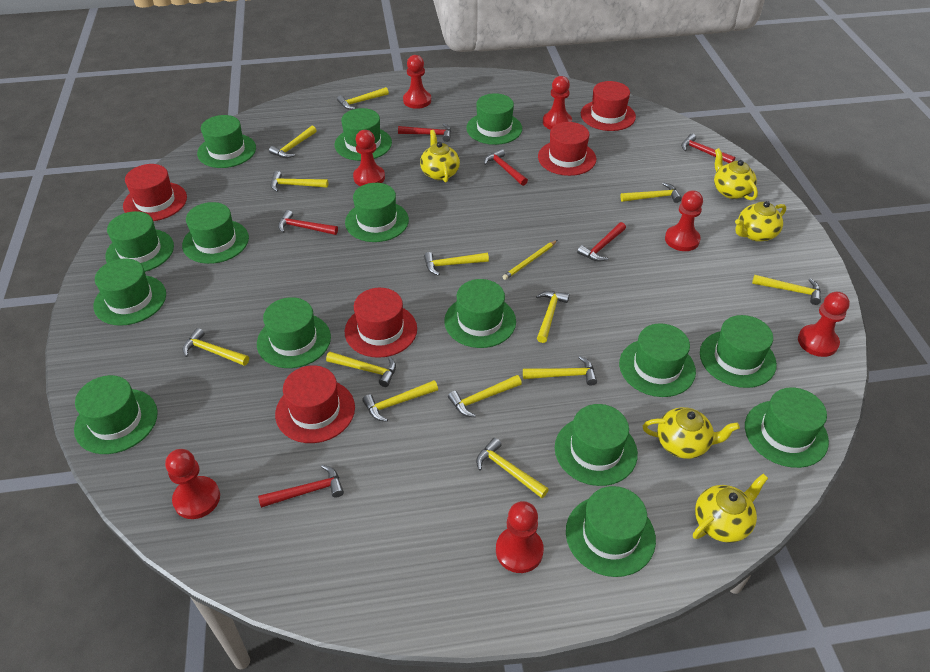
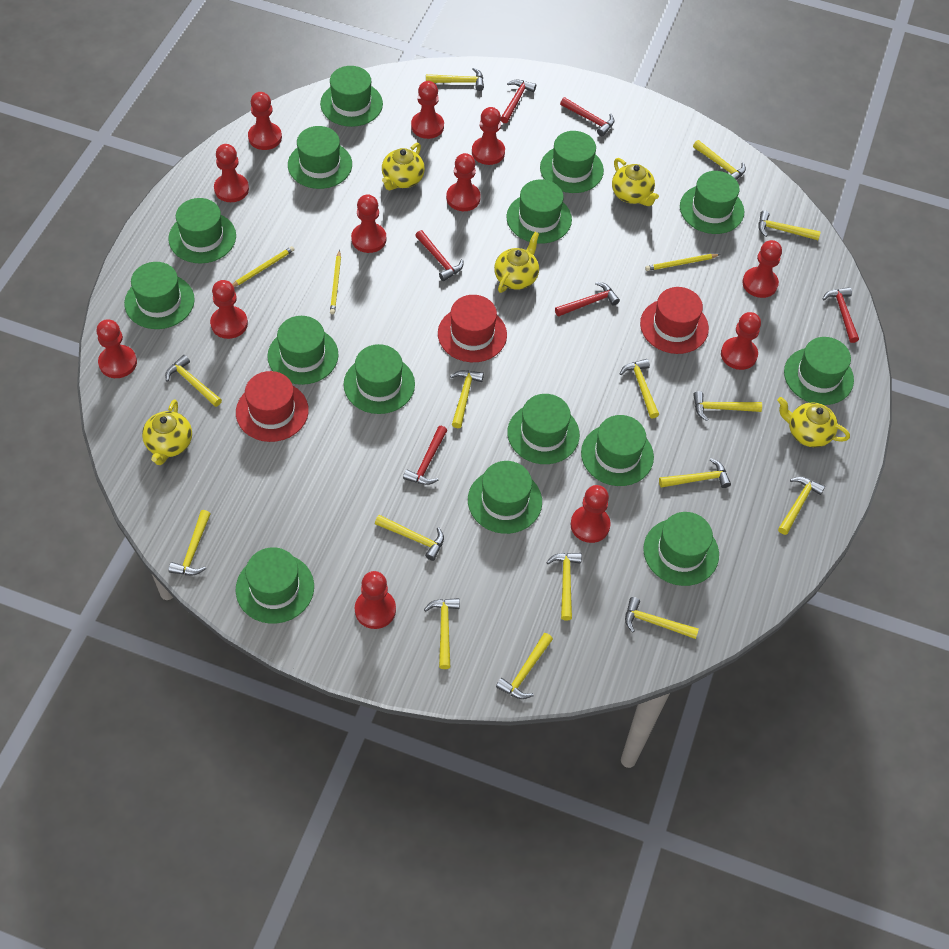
red hat: [123,164,187,221] [275,365,355,443] [345,288,417,358] [538,122,596,176] [581,81,636,131] = 5 -> [236,371,309,442] [438,295,507,362] [640,287,709,354] = 3
red pawn: [165,449,220,519] [353,130,385,186] [403,55,431,109] [496,501,544,573] [543,76,572,130] [665,190,703,251] [798,292,850,357] = 7 -> [96,319,137,378] [210,280,248,339] [214,144,249,202] [248,92,282,150] [351,194,386,253] [355,571,396,629] [411,81,444,139] [446,153,481,211] [472,107,505,165] [571,485,611,543] [721,312,761,370] [742,240,782,298] = 12
yellow hammer: [183,328,249,366] [269,126,317,158] [271,171,328,192] [326,352,396,387] [337,87,389,110] [362,380,438,422] [424,252,489,276] [448,375,522,417] [476,438,549,498] [523,356,597,386] [536,291,569,343] [620,182,682,203] [752,275,821,305] = 13 -> [165,355,222,407] [169,510,211,575] [375,515,444,561] [424,598,460,669] [426,68,484,91] [450,370,484,428] [496,633,553,699] [546,553,582,621] [620,359,659,419] [625,597,699,639] [659,458,731,488] [693,140,746,180] [693,391,762,421] [759,211,821,240] [778,477,825,535] = 15
yellow pencil: [503,240,557,280] = 1 -> [232,246,295,287] [330,250,341,314] [645,254,720,271] = 3

